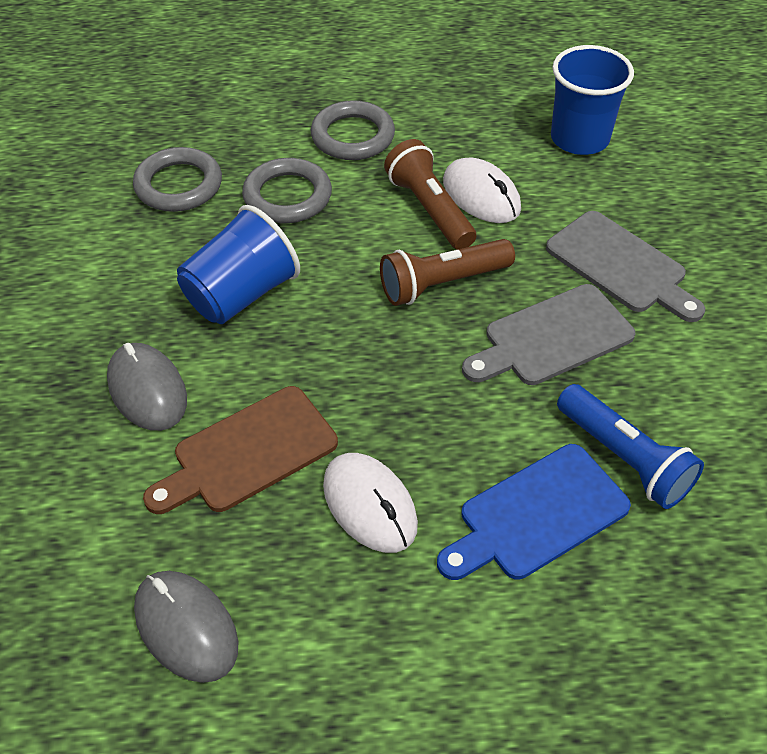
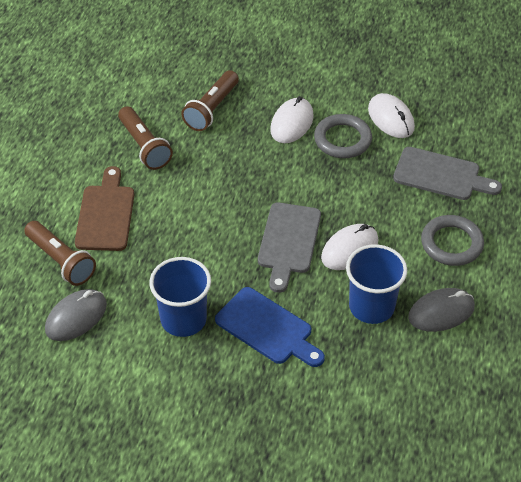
blue flashlight: [557,384,704,509] = 1 -> none = 0
brown flashlight: [380,239,515,306] [384,139,476,250] = 2 -> [24,221,96,286] [118,106,173,170] [181,70,239,131] = 3
grey ring: [133,147,222,212] [242,158,332,223] [311,100,395,160] = 3 -> [314,114,372,158] [421,215,484,266] = 2
white mouse: [323,453,418,553] [443,157,521,223] = 2 -> [270,96,314,143] [321,224,379,270] [368,93,415,138] = 3

